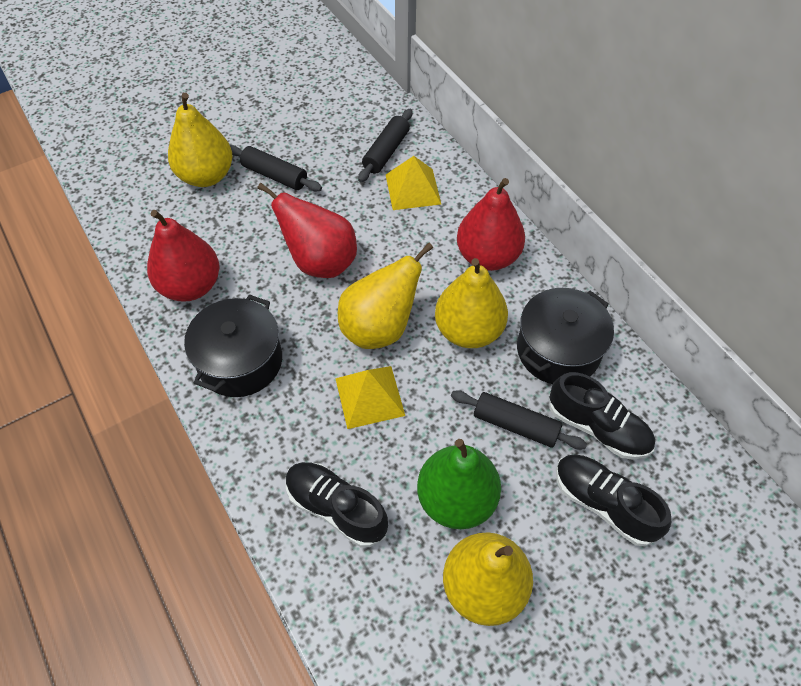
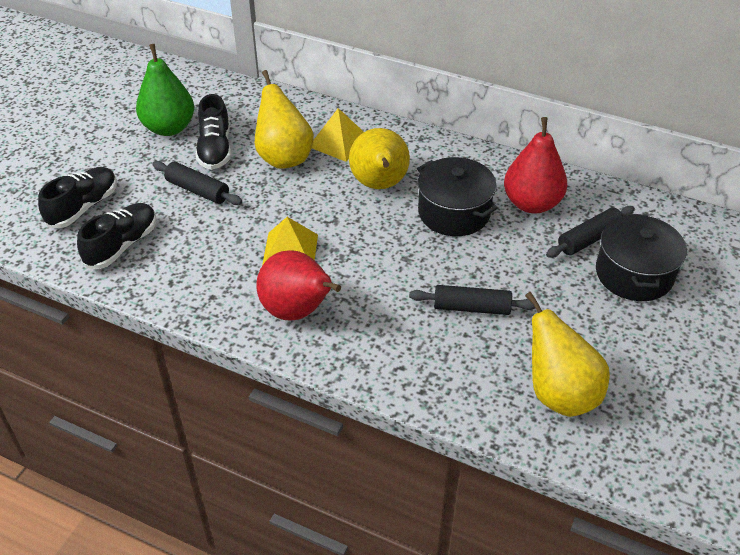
red pear: [147,210,220,302] [258,183,357,278] [457,178,525,271] = 3 -> [256,250,341,320] [504,117,567,214] = 2
yellow pear: [168,93,233,187] [338,242,433,349] [435,258,508,348] [443,532,533,626] = 4 -> [255,70,314,169] [349,128,410,189] [525,292,610,417] = 3

